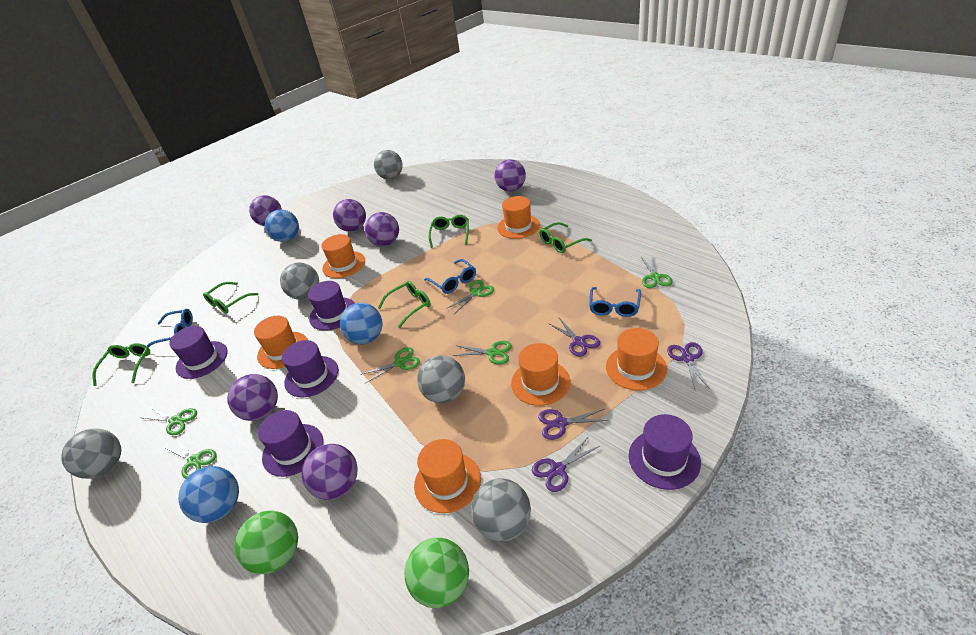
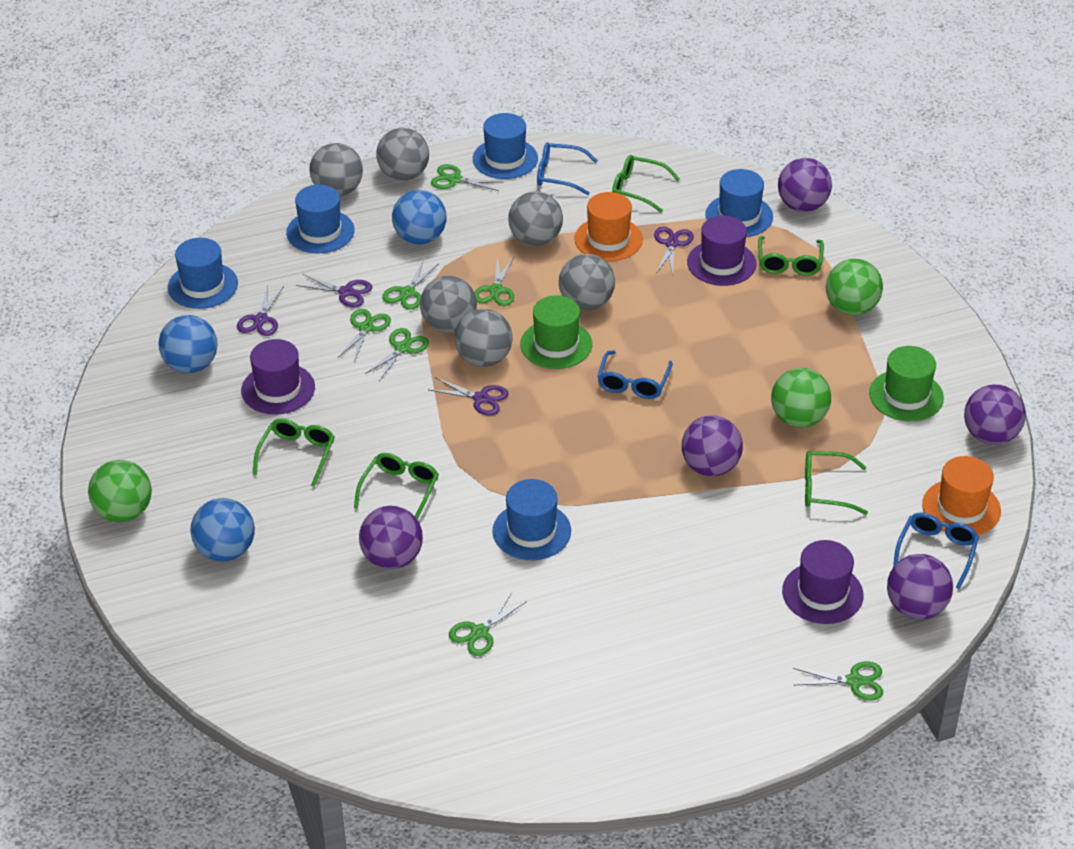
blue hat: none = 0 -> [168,238,238,309] [286,185,355,253] [473,113,538,179] [493,479,571,560] [706,169,773,237] = 5
green ball: [235,510,298,574] [405,538,469,608] = 2 -> [88,460,152,522] [771,368,831,428] [826,259,883,315] = 3
green hat: none = 0 -> [520,295,592,369] [869,346,944,421] = 2
green scissors: [143,407,197,435] [164,438,217,479] [360,347,420,383] [446,280,494,314] [452,341,512,365] [640,255,673,288] = 6 -> [338,309,391,362] [365,328,429,381] [382,260,438,310] [431,164,502,191] [449,593,527,656] [474,256,514,306] [793,661,883,701] = 7
grey ball: [61,428,121,479] [280,262,319,300] [374,150,403,179] [417,355,465,403] [471,478,531,542] = 5 -> [309,143,363,196] [376,128,429,181] [420,276,477,333] [455,309,513,367] [508,191,563,246] [559,254,615,311] = 6
orange hat: [254,316,308,369] [322,234,365,278] [414,439,481,513] [497,196,540,239] [511,343,570,406] [606,328,667,390] = 6 -> [574,192,643,261] [922,456,1001,535] = 2
purple ball: [227,374,278,421] [249,195,282,226] [301,444,358,500] [333,199,366,232] [365,212,399,246] [495,159,526,192] = 6 -> [359,506,423,569] [682,415,743,477] [778,158,832,212] [887,554,953,619] [964,384,1026,445] = 5
purple hat: [169,326,227,379] [258,410,323,477] [282,340,338,397] [308,281,355,331] [629,414,701,490] = 5 -> [241,339,315,415] [687,216,757,286] [782,540,863,624] = 3

